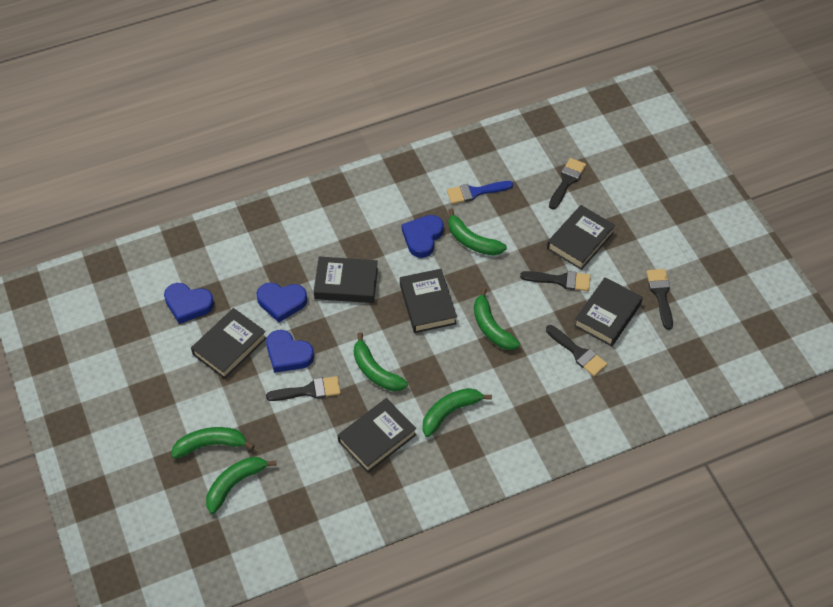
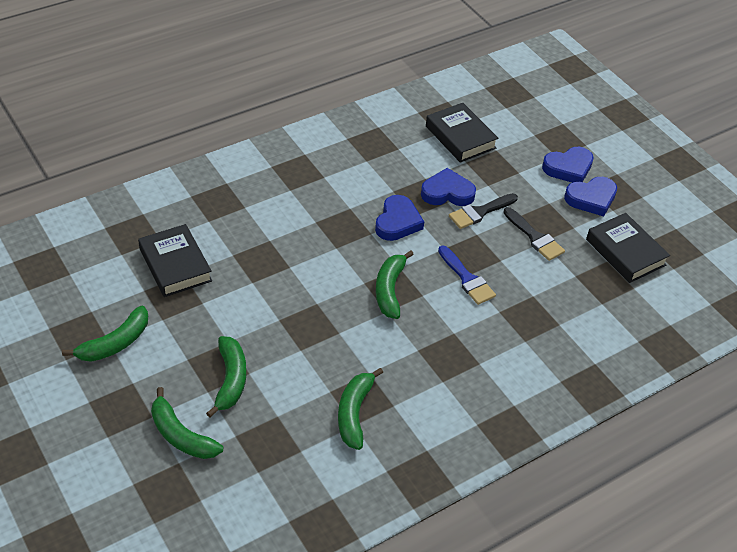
black book: [191,308,267,379] [314,257,378,303] [338,398,416,473] [400,269,457,333] [547,205,616,270] [574,277,643,347] = 6 -> [138,224,212,297] [426,103,498,163] [586,213,670,283] = 3
black brush: [266,376,341,401] [520,271,591,291] [546,325,607,377] [549,158,586,209] [647,269,673,330] = 5 -> [449,193,518,229] [503,207,565,261] = 2
green banana: [171,427,255,459] [206,457,276,514] [354,332,408,391] [422,388,492,437] [448,208,507,256] [474,288,520,350] = 6 -> [62,306,148,362] [151,387,223,459] [206,336,246,417] [338,368,383,450] [376,250,414,319] = 5

